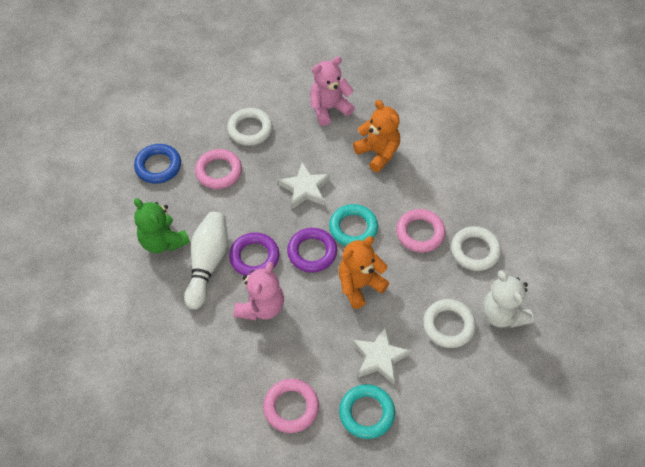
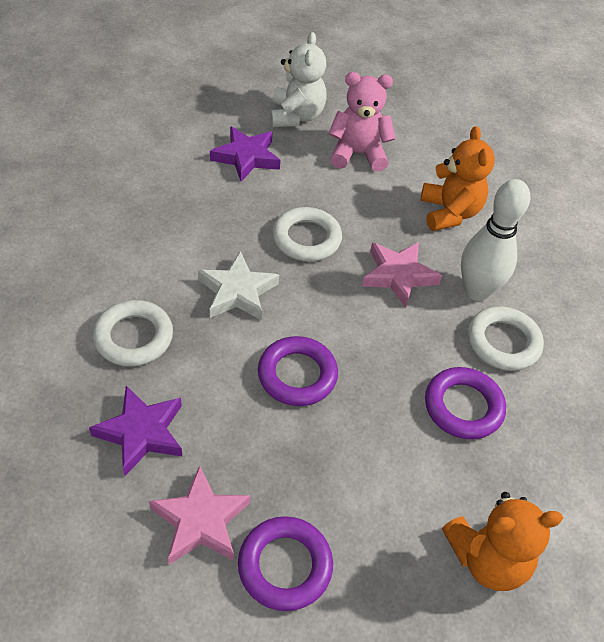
blue ring: [134,144,181,184] = 1 -> none = 0
green teddy bear: [134,198,190,253] = 1 -> none = 0
pink ring: [195,149,242,189] [263,379,319,433] [396,209,446,253] = 3 -> none = 0
pink star: none = 0 -> [149,465,251,565] [362,242,442,308] = 2
pink teddy bear: [234,262,284,321] [310,57,355,126] = 2 -> [328,72,396,172] = 1
purple ring: [229,232,279,276] [287,228,337,272] = 2 -> [238,516,333,611] [258,336,338,406] [425,367,506,439] = 3
purple star: none = 0 -> [89,386,182,476] [210,126,280,182] = 2
turquoise ring: [329,204,378,246] [339,384,395,439] = 2 -> none = 0
white star: [279,162,330,209] [353,326,411,384] = 2 -> [198,251,279,320] = 1

